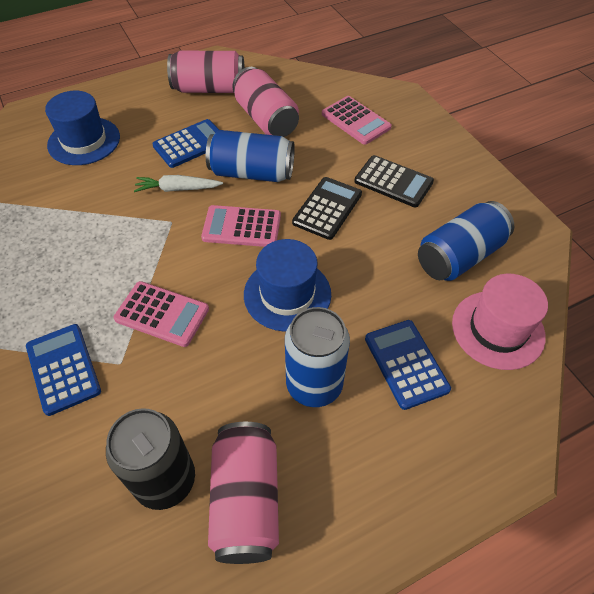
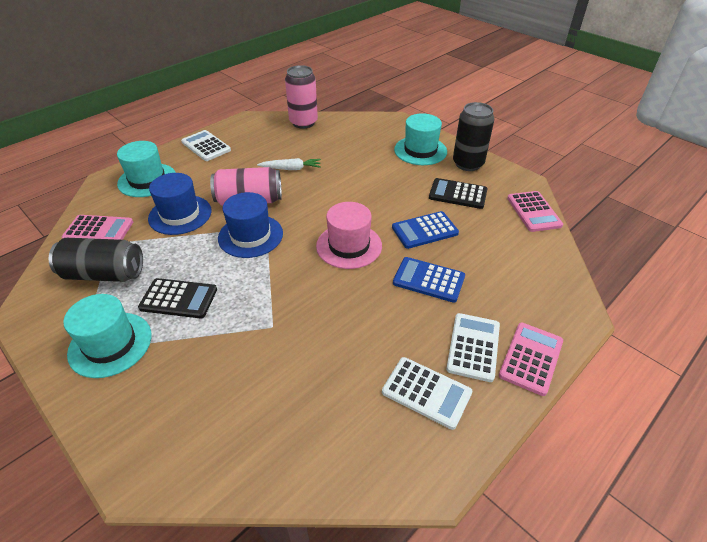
black can: [106,408,195,510] = 1 -> [49,238,143,282] [453,102,494,171] = 2
blue calculator: [26,324,101,416] [152,119,219,168] [365,320,451,410] = 3 -> [392,211,459,249] [393,257,465,303] = 2
blue can: [206,130,295,182] [285,307,350,407] [418,201,514,281] = 3 -> none = 0
pink can: [167,51,245,93] [208,422,279,564] [232,67,299,137] = 3 -> [210,167,282,206] [285,65,318,129] = 2
turquoise hat: none = 0 -> [63,294,151,378] [117,141,176,197] [394,113,447,165] = 3
white calculator: none = 0 -> [181,130,231,161] [382,357,472,430] [446,313,500,382] = 3

